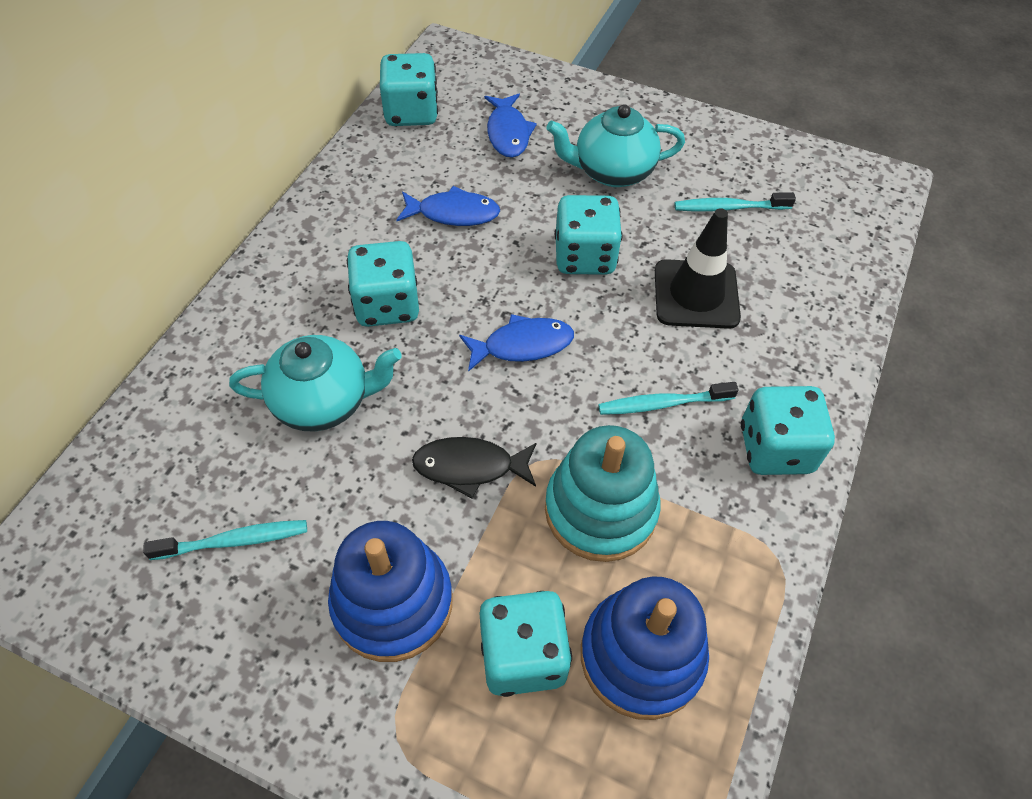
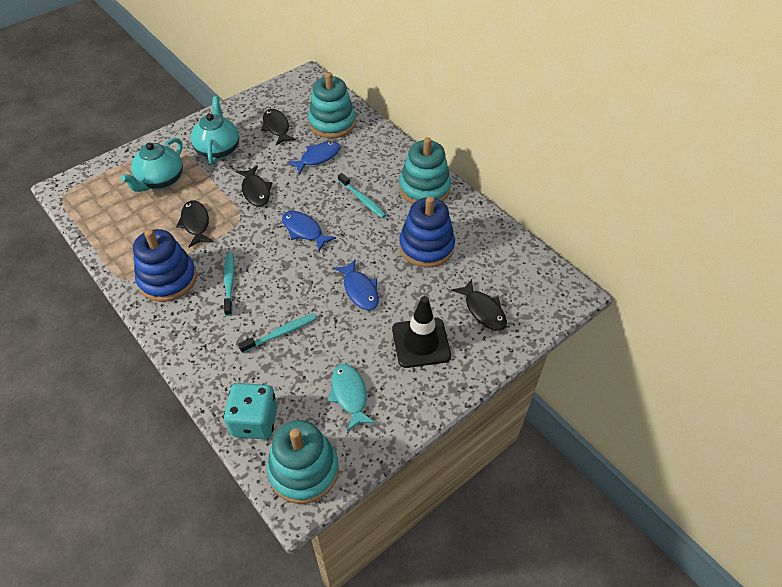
black fish: [412,437,537,498] = 1 -> [176,200,213,247] [236,165,272,207] [261,109,296,145] [451,279,507,331] = 4
turquoise dice: [347,241,419,327] [380,53,438,126] [480,591,572,697] [555,195,622,275] [741,386,835,475] = 5 -> [224,383,278,439] = 1
turquoise fish: none = 0 -> [328,364,376,431] = 1
turquoise stacking toy: [545,425,660,562] = 1 -> [267,420,339,504] [308,72,356,138] [399,137,451,204] = 3

